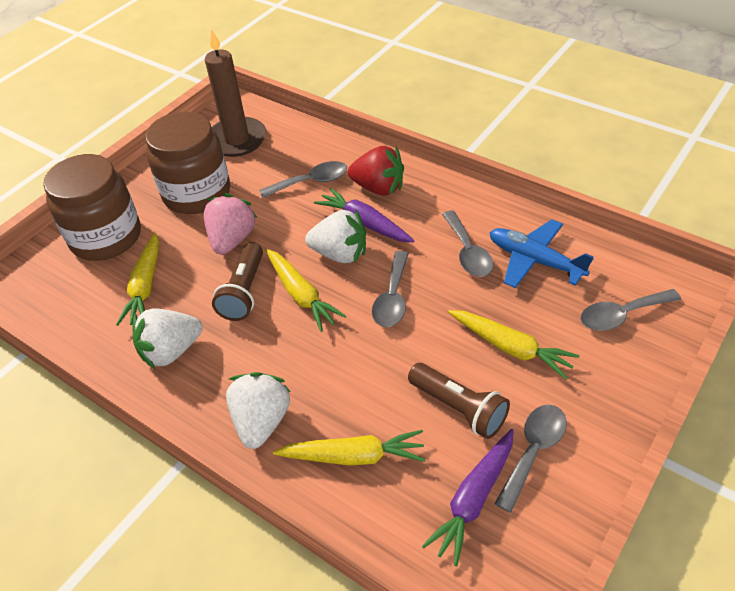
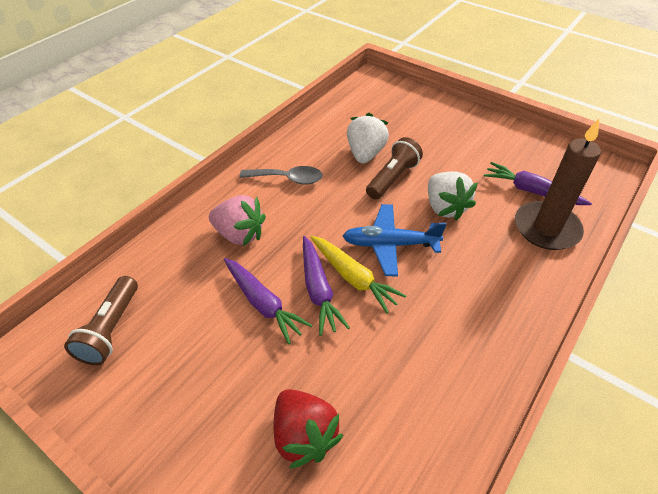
brown jar: [43,154,141,261] [145,112,230,214] = 2 -> none = 0
grey spoon: [259,161,347,198] [372,251,409,327] [442,210,494,277] [494,405,567,513] [580,289,681,331] = 5 -> [240,166,323,184] = 1
purple carrot: [314,188,414,243] [422,429,514,566] = 2 -> [224,258,312,344] [303,236,350,336] [484,162,592,205] = 3
white strawberry: [133,309,203,369] [226,372,291,449] [305,210,366,263] = 3 -> [347,113,389,164] [428,171,478,221] = 2
yellow carrot: [116,233,159,326] [266,249,346,332] [273,430,425,466] [448,310,579,379] = 4 -> [310,236,406,314] = 1

